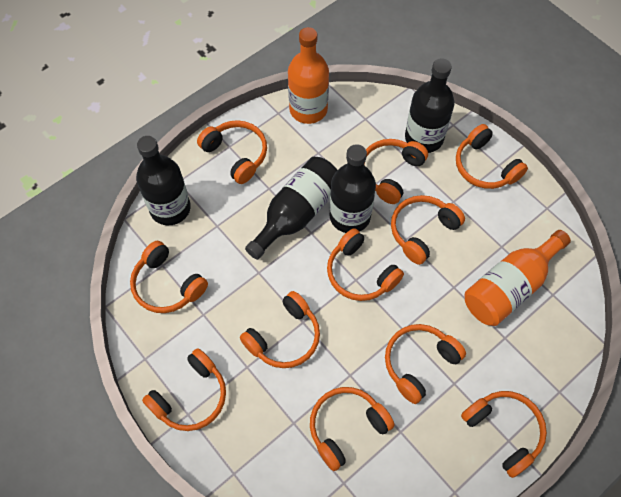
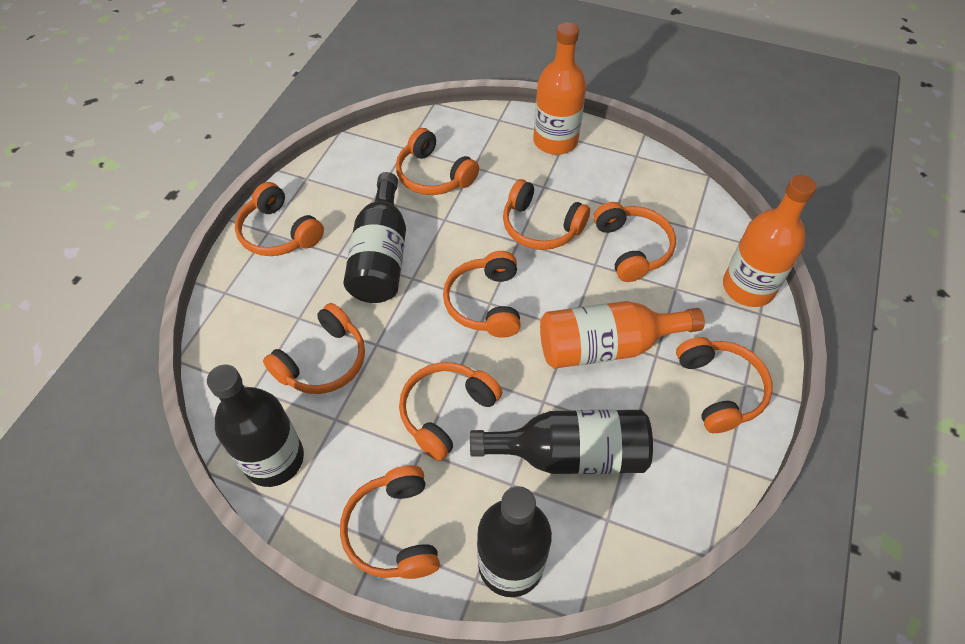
orange bottle: [288,27,329,124] [465,230,571,326] = 2 -> [533,22,586,155] [540,301,705,369] [723,175,816,307] = 3
orange headphones: [130,241,208,313] [142,348,226,431] [197,120,267,184] [240,291,320,368] [310,387,395,471] [327,228,404,301] [364,139,428,204] [385,324,466,404] [391,195,465,265] [456,124,528,189] [461,391,547,478] = 11 -> [235,182,324,256] [263,303,365,394] [340,465,440,579] [396,128,479,195] [399,362,502,461] [443,251,521,338] [503,179,590,250] [593,202,676,282] [676,337,773,433] = 9

